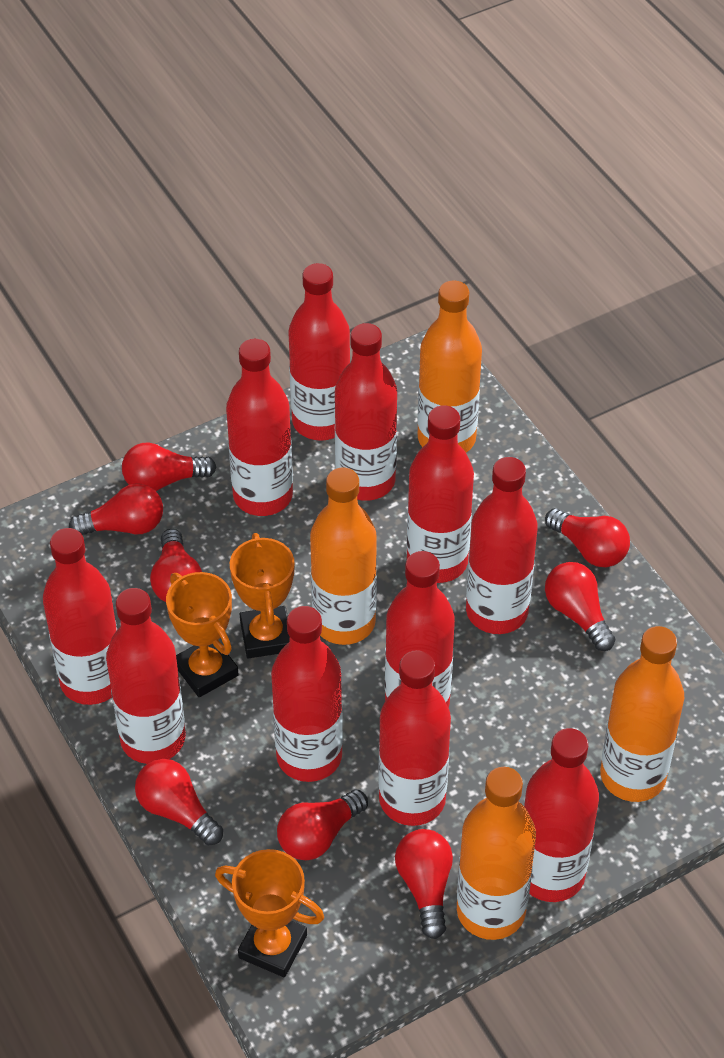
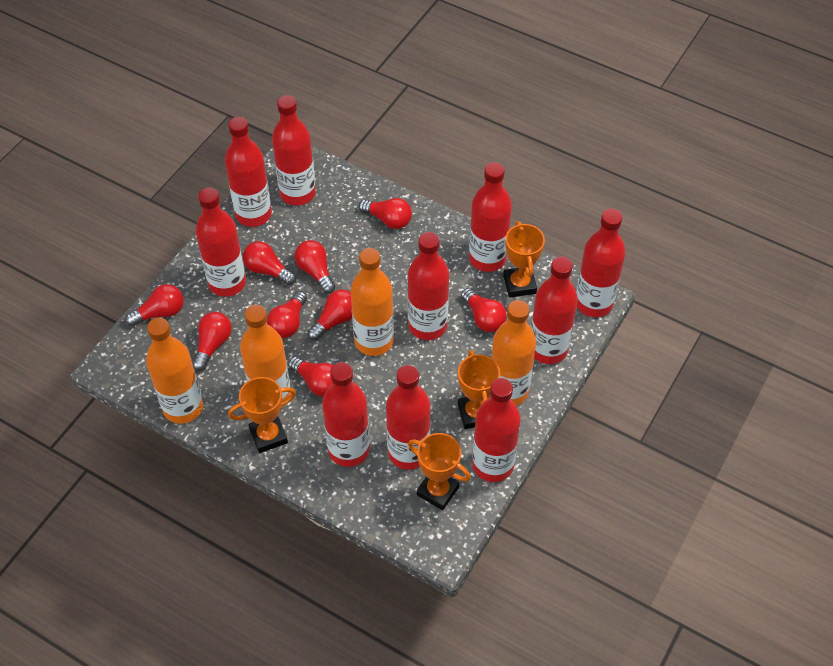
orange trophy: [166,572,239,697] [215,849,324,977] [230,533,295,658] = 3 -> [228,377,296,453] [408,433,471,510] [458,350,500,429] [503,221,545,297] = 4
red bottle: [43,528,117,705] [106,588,186,764] [226,339,293,516] [271,606,343,782] [288,263,350,441] [335,323,397,501] [378,650,451,826] [385,551,455,708] [407,405,474,583] [466,457,538,634] [524,728,599,902] = 11 -> [196,187,246,297] [225,117,272,227] [272,95,316,206] [322,362,370,467] [386,365,431,470] [408,232,449,340] [469,162,512,272] [472,378,521,482] [531,257,578,364] [576,209,626,317] = 10
red light bulb: [69,483,163,535] [122,442,216,491] [135,759,223,846] [150,529,202,602] [277,789,368,860] [395,829,453,939] [545,508,630,567] [545,562,615,651] = 8 -> [125,284,184,326] [192,312,232,371] [243,241,296,285] [267,291,307,338] [288,357,333,397] [295,240,335,294] [308,289,352,340] [359,198,412,229] [461,288,507,332] = 9

